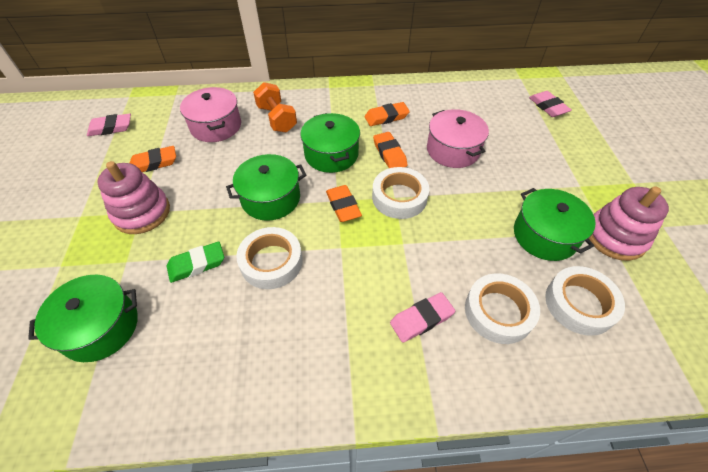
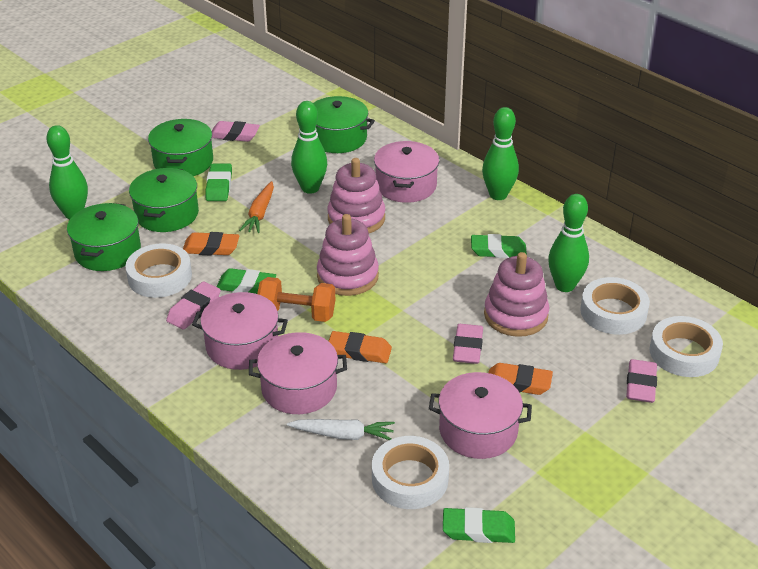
green bowling pin: none = 0 -> [46,125,88,219] [291,101,327,194] [482,107,519,200] [548,194,589,292] = 4
green eraser: [167,241,224,283] = 1 -> [205,164,232,201] [216,268,276,294] [443,507,515,543] [471,234,527,258] = 4
orange carrot: none = 0 -> [239,181,274,233] = 1
orange eraser: [130,146,176,172] [326,185,362,222] [365,102,410,126] [373,132,408,168] = 4 -> [183,232,239,255] [329,331,392,363] [488,363,553,395] = 3
pink eraser: [87,114,131,136] [390,292,455,343] [529,91,572,117] = 3 -> [166,282,221,330] [212,121,260,142] [453,324,483,364] [626,359,657,403] = 4
pink pot: [180,87,241,142] [427,109,489,168] = 2 -> [192,292,288,370] [249,332,347,414] [374,141,439,203] [429,372,532,459] = 4
pink stacking toy: [97,161,170,234] [588,186,669,261] = 2 -> [317,214,379,296] [327,158,385,233] [484,252,549,337] = 3
white carrot: none = 0 -> [287,419,395,440] = 1

